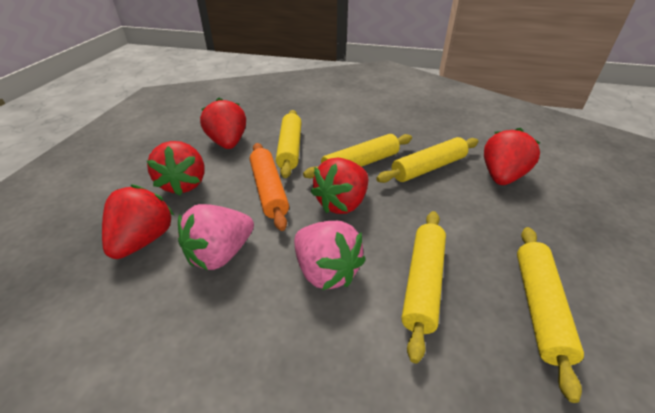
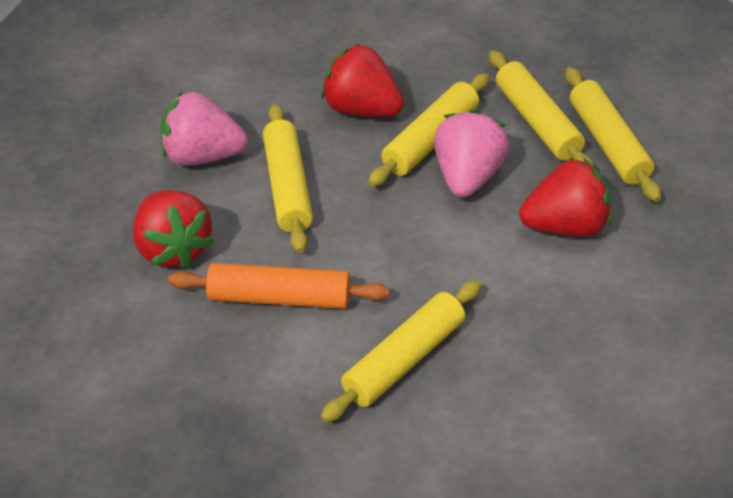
red strawberry: [102,185,175,259] [147,141,205,196] [200,98,246,149] [311,158,368,214] [484,128,540,185] = 5 -> [133,190,214,269] [321,44,404,117] [519,158,611,237] = 3

